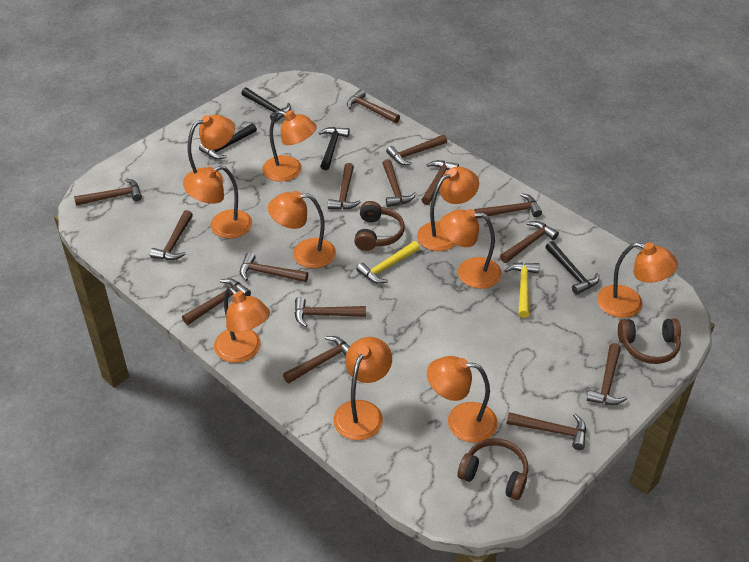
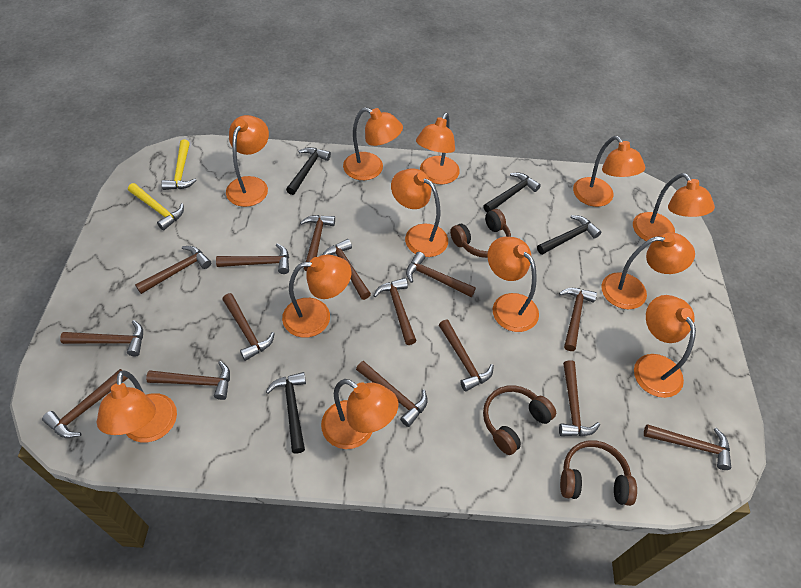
orange lamp: [183,115,235,186] [184,165,252,238] [214,287,270,363] [262,110,317,182] [268,191,336,268] [333,337,392,440] [417,167,479,251] [427,356,498,443] [440,209,502,289] [597,242,678,318] = 10 -> [97,370,177,442] [226,115,269,207] [282,255,351,338] [321,379,398,449] [343,107,403,180] [391,168,448,257] [416,113,460,184] [488,237,539,332] [573,136,645,207] [601,233,695,309] [633,173,715,241] [634,295,696,398] = 12

